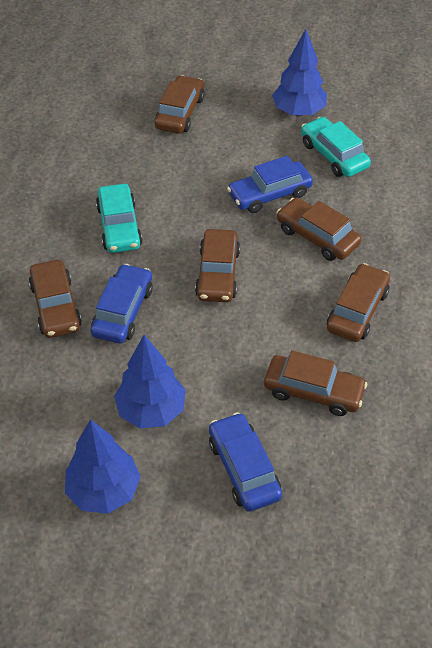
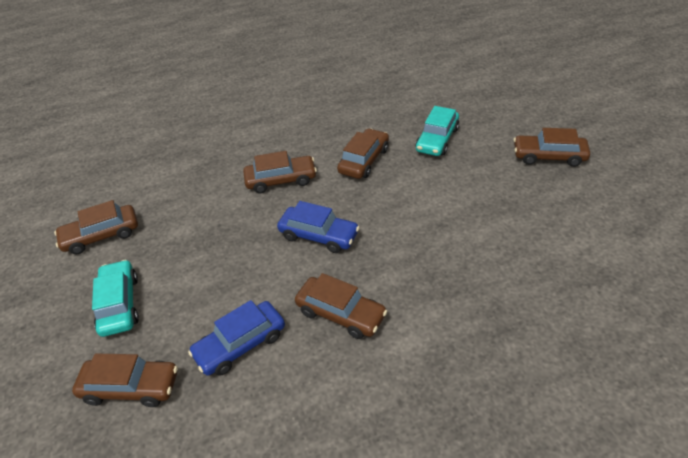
blue car: [91,264,153,343] [209,412,282,512] [227,156,313,213] = 3 -> [188,300,285,376] [277,201,360,253] = 2
blue tree: [65,419,141,514] [114,335,186,428] [272,29,327,116] = 3 -> none = 0

